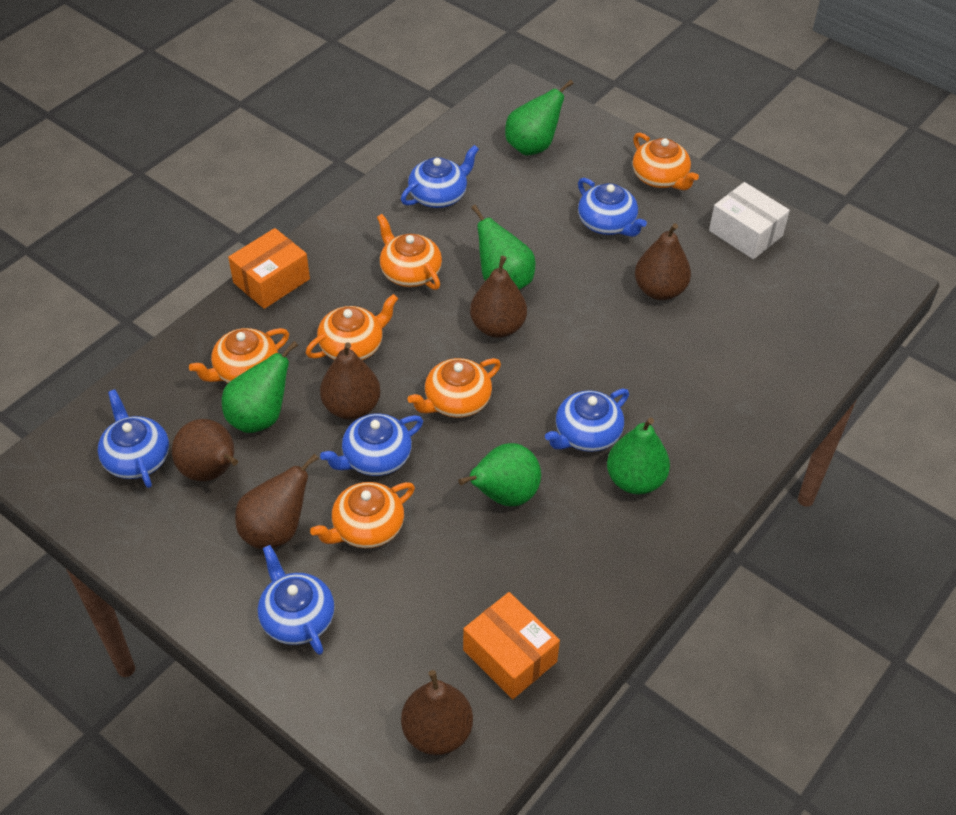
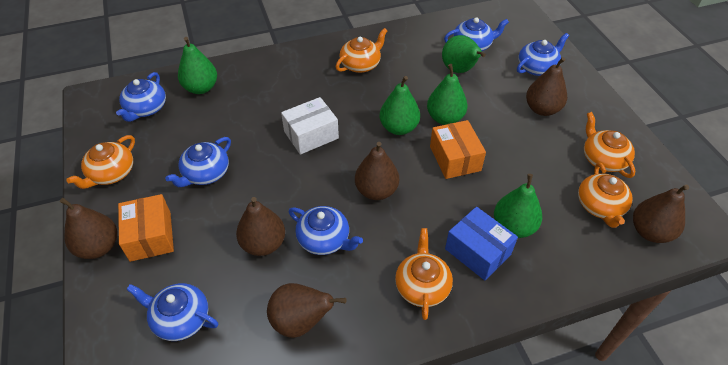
blue box: none = 0 -> [445,207,518,280] = 1
orange teapot: [189,328,289,383] [306,294,398,360] [310,482,415,548] [377,214,442,290] [407,358,501,418] [633,133,699,190] = 6 -> [66,135,135,189] [336,28,387,73] [395,228,453,320] [578,162,633,228] [584,112,635,178] = 5

